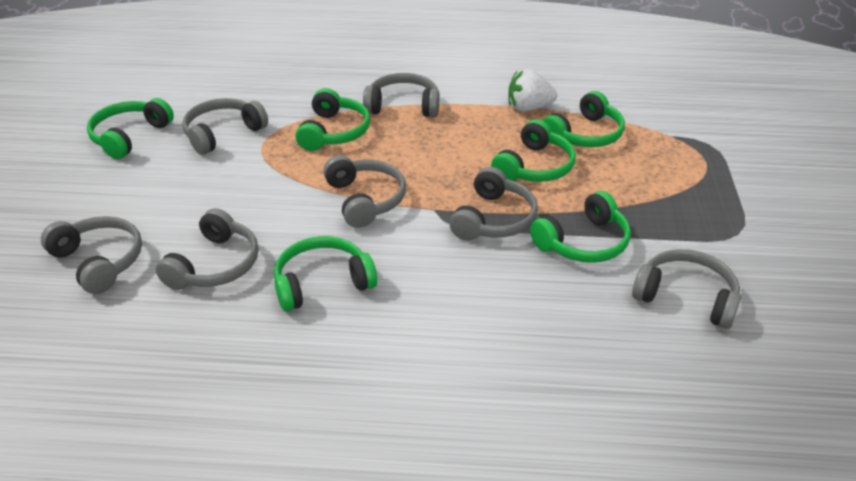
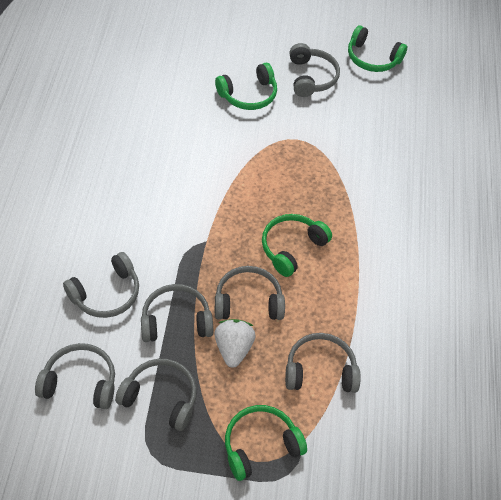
green headphones: [87,98,174,159] [274,236,377,311] [296,88,370,151] [491,119,576,182] [530,191,631,263] [543,91,625,147] = 6 -> [215,63,277,110] [225,405,307,481] [262,214,332,277] [348,25,407,72] = 4

